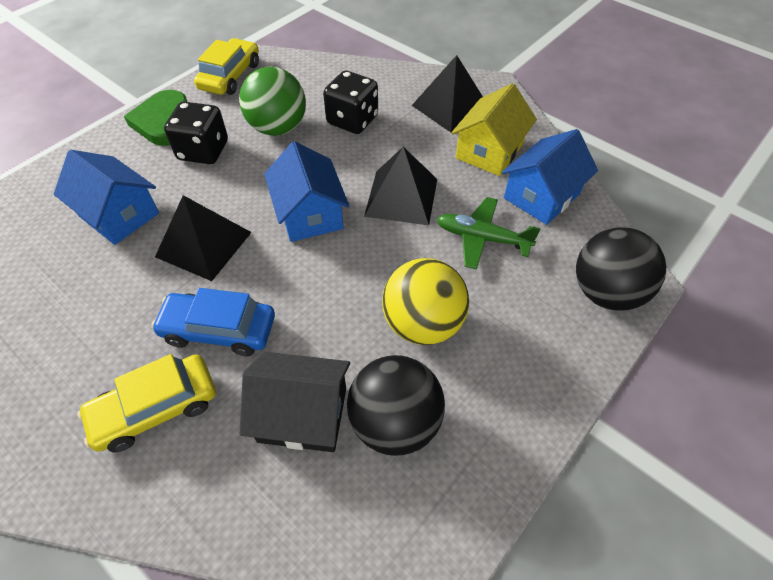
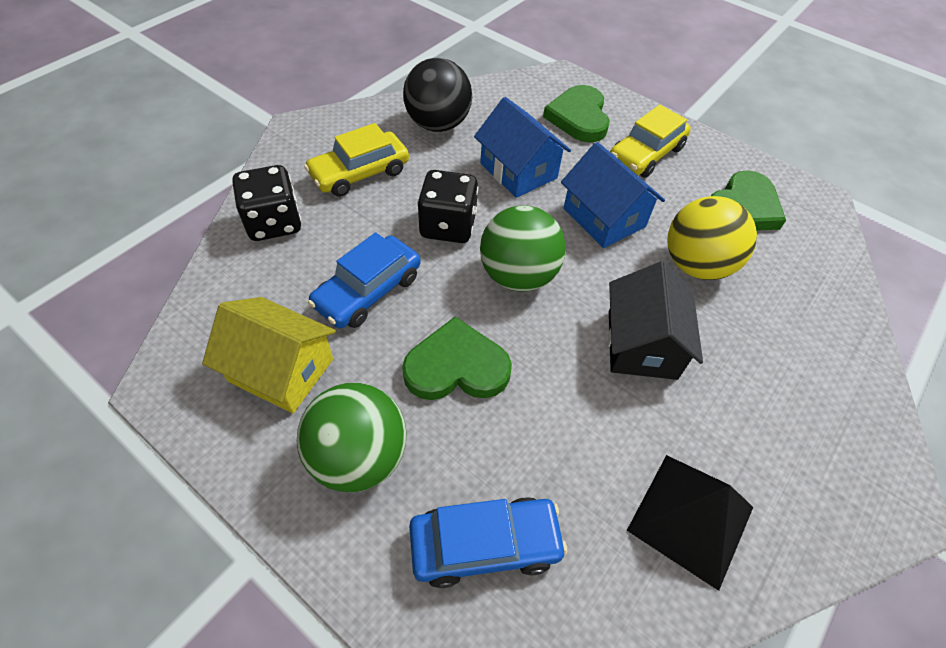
black ball: [347,355,445,456] [576,227,666,311] = 2 -> [403,58,472,132] = 1
black pyramid: [155,195,252,281] [364,147,437,225] [412,55,483,132] = 3 -> [627,455,753,591] = 1
blue car: [151,288,275,356] = 1 -> [308,232,421,328] [409,497,567,588] = 2
blue house: [54,150,159,245] [264,141,349,242] [502,129,598,225] = 3 -> [474,97,571,198] [561,142,665,248] = 2
green ball: [239,67,306,136] = 1 -> [297,383,407,492] [480,205,566,292] = 2
green heart: [124,90,187,146] = 1 -> [402,317,512,400] [543,85,610,143] [711,170,786,231] = 3
green plane: [437,197,541,270] = 1 -> none = 0

